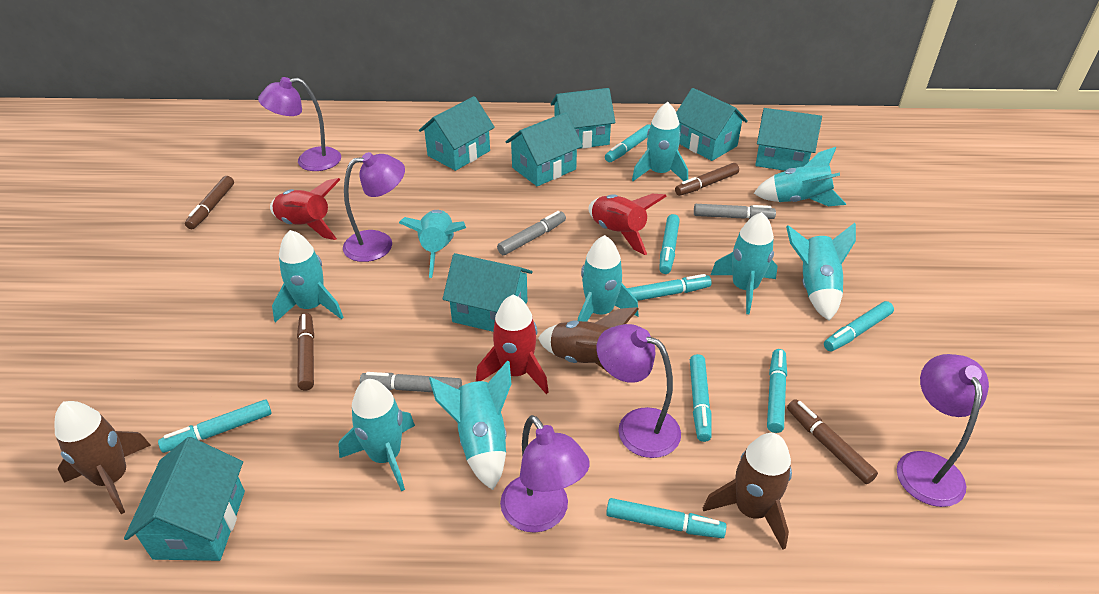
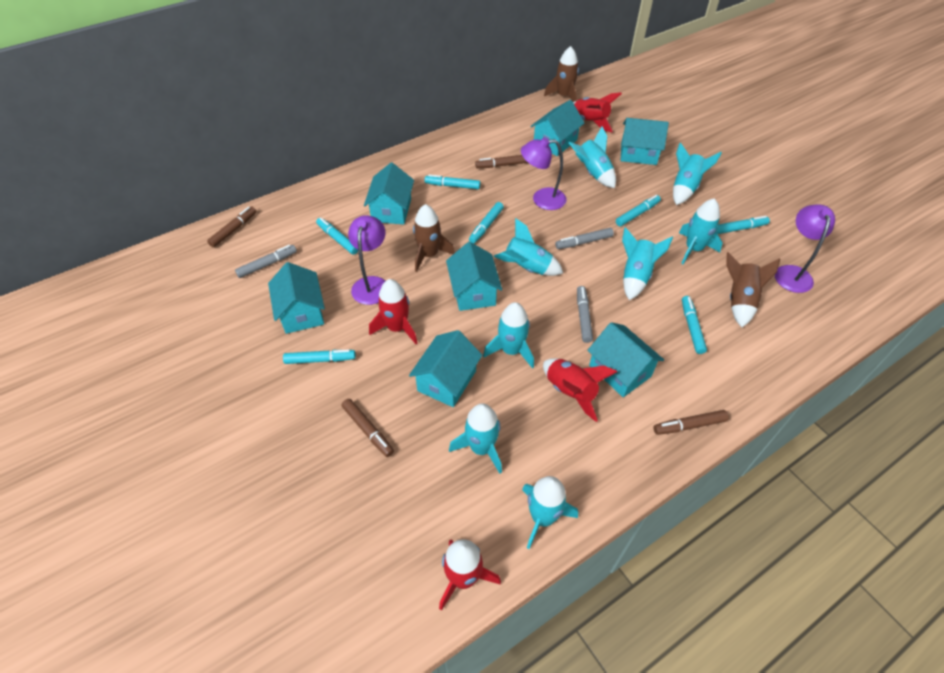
purple lamp: [258,77,341,171] [343,152,405,262] [500,415,590,533] [597,324,681,458] [897,354,989,507] = 5 -> [348,215,385,305] [521,137,566,210] [775,204,835,293] = 3
red rocket: [270,178,340,240] [476,295,549,394] [589,194,667,255] = 3 -> [369,279,417,344] [439,539,501,611] [543,358,617,422] [573,92,622,132] = 4
turquoise marker: [158,399,272,453] [605,124,651,162] [606,498,726,538] [627,274,712,301] [659,214,680,274] [690,354,712,442] [767,349,787,433] [824,301,894,351] = 8 -> [283,349,356,364] [316,218,358,255] [425,174,480,189] [469,202,504,243] [616,195,661,226] [682,296,707,354] [716,216,770,234] = 7
turquoise rocket: [272,230,344,322] [338,379,415,491] [399,210,466,278] [429,361,511,490] [578,235,639,322] [632,102,688,181] [711,212,778,314] [754,147,846,206] [786,223,856,321] = 9 -> [449,403,502,474] [483,302,534,369] [494,218,563,276] [522,476,578,549] [569,126,616,188] [622,227,673,300] [673,142,722,205] [679,198,722,264] = 8

